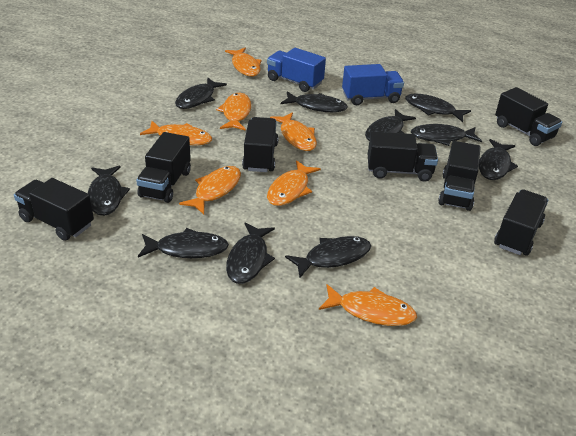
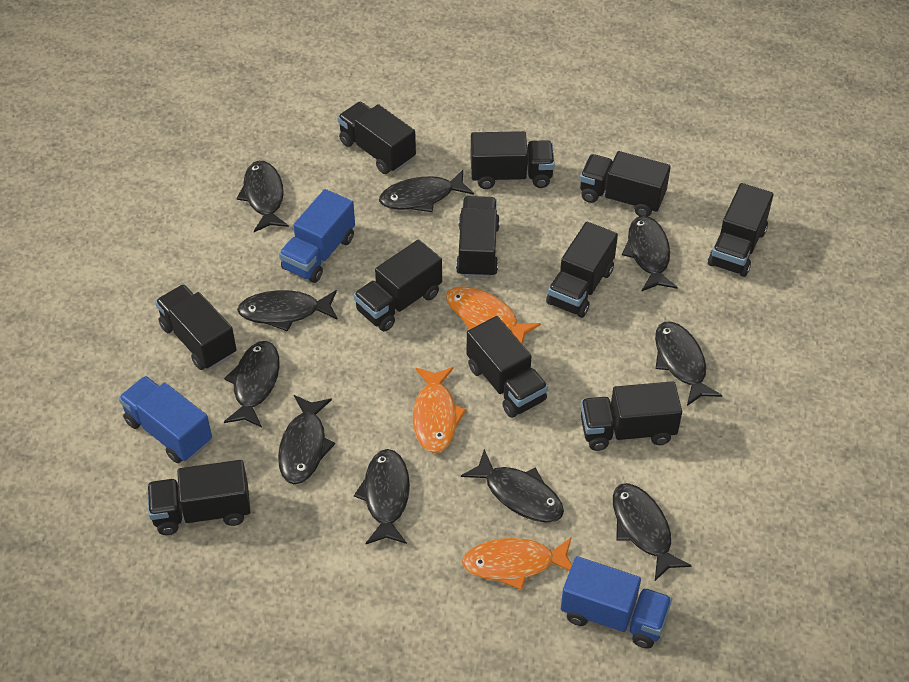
black truck: [14,178,94,241] [136,132,191,203] [242,117,279,172] [368,131,438,182] [438,141,481,211] [494,190,548,256] [495,87,562,146] = 7 -> [147,460,251,535] [155,284,236,370] [337,102,416,174] [353,240,442,331] [456,196,500,278] [467,316,548,418] [471,131,555,189] [546,222,618,318] [580,151,671,216] [581,381,682,451] [708,183,774,277] = 11
blue truck: [267,48,326,92] [342,64,404,105] = 2 -> [118,376,212,463] [279,189,355,283] [561,556,672,649] = 3
orange fish: [140,121,212,145] [179,166,241,214] [216,93,251,131] [225,48,262,77] [267,160,321,206] [270,112,317,151] [319,284,417,326] = 7 -> [413,367,466,453] [446,286,541,343] [462,538,572,590] = 3

